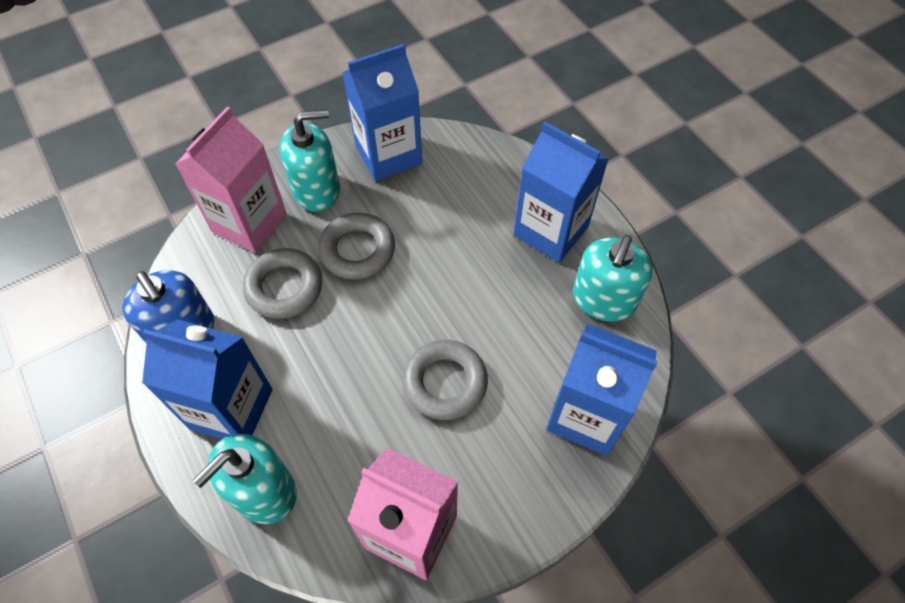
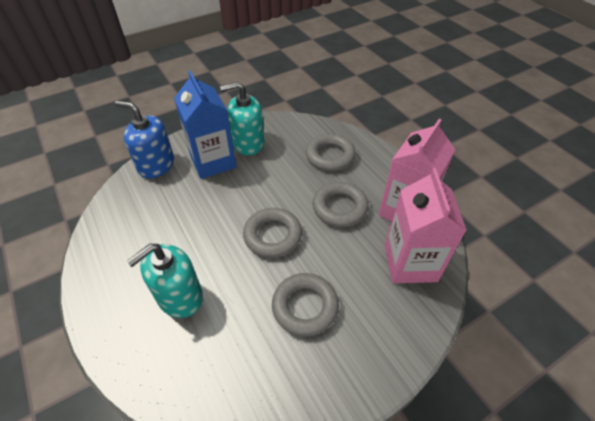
blue carton: [142,319,273,439] [342,44,422,181] [514,121,609,263] [546,323,658,456] = 4 -> [174,71,236,179] = 1
grey ring: [243,248,322,319] [318,213,395,280] [403,340,488,420] = 3 -> [243,208,302,258] [272,273,339,337] [306,133,356,171] [313,182,369,227] = 4
turquoise soap dispenser: [193,434,297,524] [280,109,340,212] [573,235,653,322] = 3 -> [127,244,203,318] [220,82,265,155] = 2

